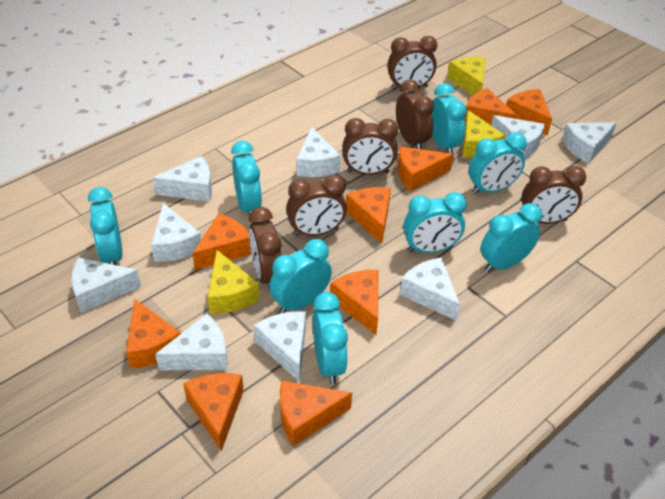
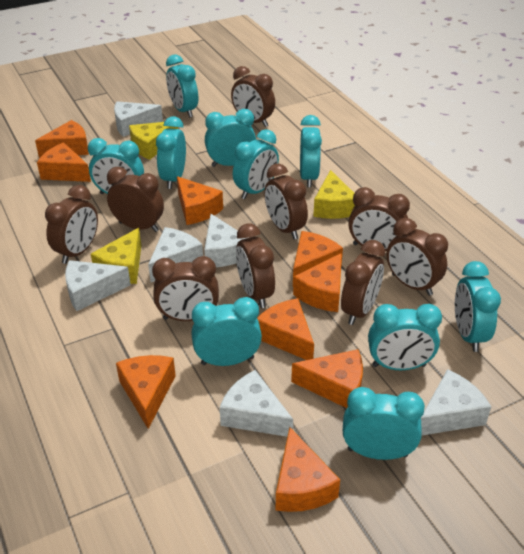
brown clock: [249,207,281,291] [286,174,347,236] [343,118,398,175] [387,36,437,90] [396,80,434,149] [521,166,586,224] = 6 -> [45,185,98,264] [107,167,164,232] [152,256,219,321] [231,66,275,127] [236,223,275,308] [264,164,308,240] [341,240,385,325] [348,187,410,251] [386,218,448,296] = 9
turquoise clock: [88,187,123,265] [231,141,262,215] [269,239,332,313] [313,292,348,384] [403,192,467,253] [432,83,467,154] [469,132,527,194] [481,203,542,272] = 8 -> [88,138,144,194] [156,116,186,189] [166,54,198,118] [191,297,262,366] [205,109,256,167] [233,129,279,199] [300,115,322,187] [343,387,425,460] [368,304,442,370] [455,261,501,352] = 10
white cheese: [71,257,141,313] [151,203,201,262] [153,156,212,202] [155,314,228,370] [254,311,306,382] [297,127,341,177] [400,257,460,321] [491,115,545,159] [562,122,617,163] = 9 -> [65,260,131,311] [114,101,163,137] [148,227,203,282] [204,214,249,267] [220,370,293,437] [421,369,491,436] = 6

